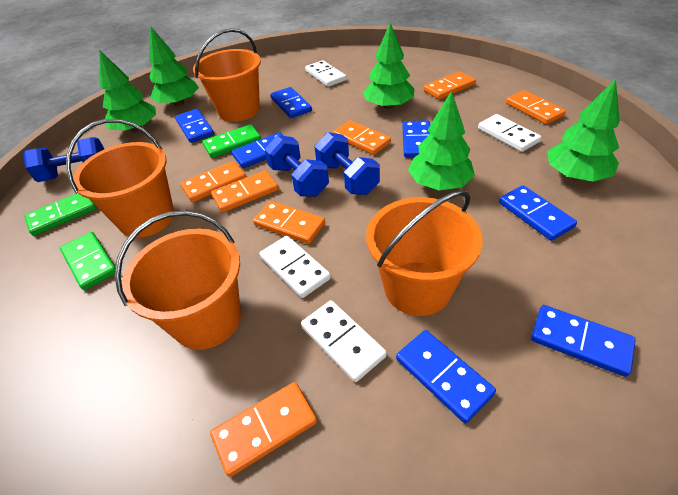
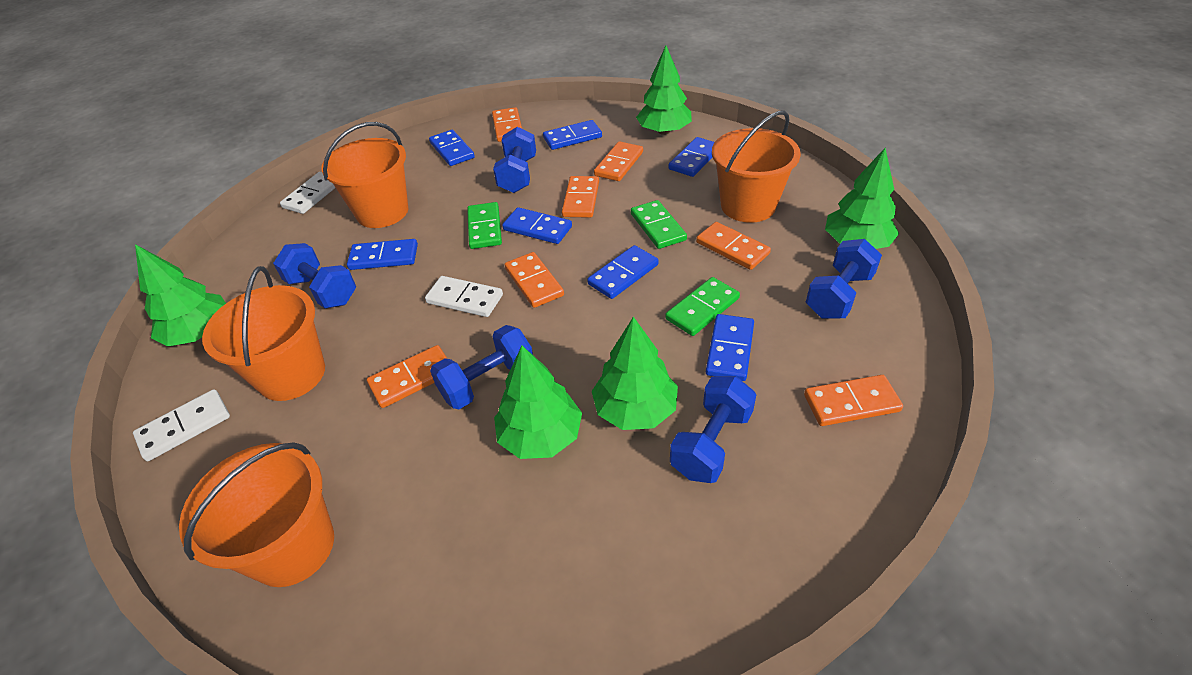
blue dumbbell: [24,137,104,182] [264,135,329,197] [314,132,380,195] = 3 -> [273,243,356,308] [430,325,533,409] [493,127,536,193] [670,376,756,483] [806,239,882,318] = 5
white domino: [260,236,331,298] [301,300,387,382] [305,60,347,87] [478,114,542,152] = 4 -> [133,389,230,461] [280,172,335,214] [425,276,503,317] = 3

